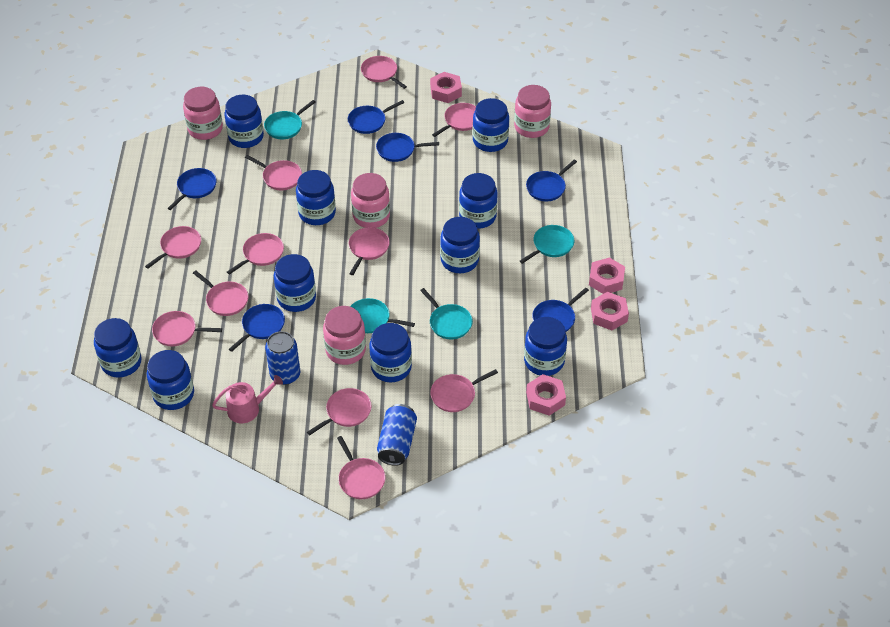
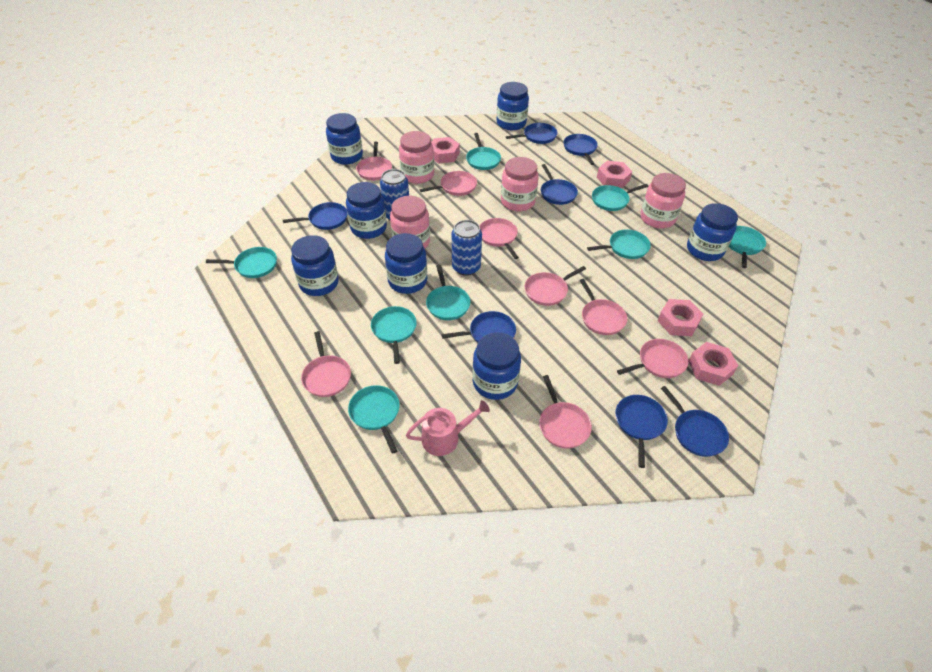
blue jar: [94,318,142,378] [147,350,194,410] [224,95,264,148] [274,254,316,312] [296,170,336,225] [369,323,412,382] [440,217,480,273] [459,173,498,229] [473,98,509,152] [524,317,567,376] = 10 -> [291,235,339,296] [326,113,363,165] [346,182,387,239] [385,233,427,294] [472,332,521,400] [497,82,529,130] [687,203,738,261] = 7
blue pan: [168,168,217,210] [229,304,285,352] [348,100,404,134] [376,133,439,162] [526,160,577,201] [532,288,589,332] = 6 -> [283,202,347,230] [442,311,516,343] [506,123,557,144] [541,164,578,205] [563,134,598,165] [615,395,668,468] [661,386,729,457] = 7
pink pan: [145,226,201,269] [152,311,222,346] [193,271,249,316] [227,233,284,275] [245,155,302,190] [307,388,371,435] [337,436,385,499] [349,227,390,275] [361,56,407,89] [430,369,498,412] [432,103,476,137] = 11 -> [301,331,351,397] [356,142,392,180] [420,171,477,196] [480,218,519,259] [525,266,586,306] [539,375,592,448] [579,279,627,335] [617,339,688,378] = 8
turquoise pan: [264,100,316,139] [350,298,415,333] [420,288,473,339] [520,225,574,264] = 4 -> [206,247,277,278] [348,385,400,454] [371,306,417,364] [426,265,470,320] [466,133,501,170] [587,230,651,259] [592,184,648,211] [729,226,766,268] = 8

